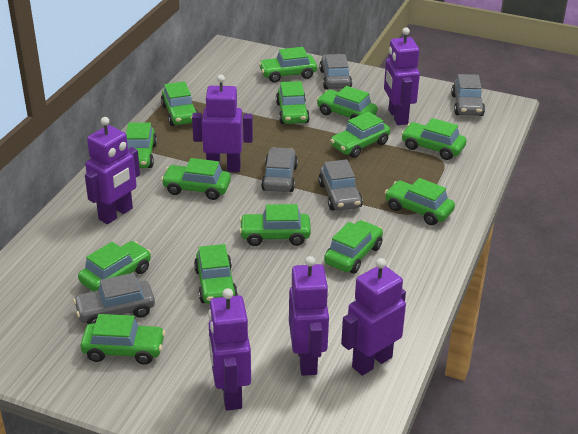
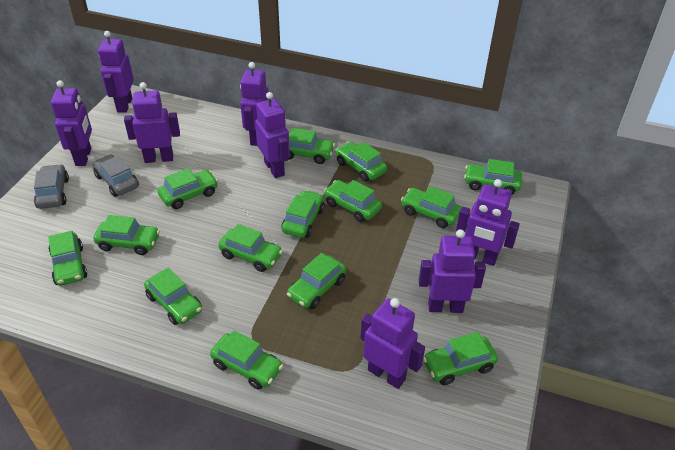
grey car: [73,273,155,324] [261,147,298,192] [318,159,363,211] [319,54,352,89] [451,74,485,116] = 5 -> [34,164,69,209] [93,154,139,197] = 2
purple robot: [85,117,140,224] [192,74,253,172] [208,288,251,411] [289,256,329,376] [341,258,406,376] [384,27,420,125] = 6 -> [51,80,92,166] [98,31,134,113] [124,82,180,163] [240,62,269,146] [255,92,290,178] [360,298,425,389] [419,229,486,313] [456,179,520,266] = 8

